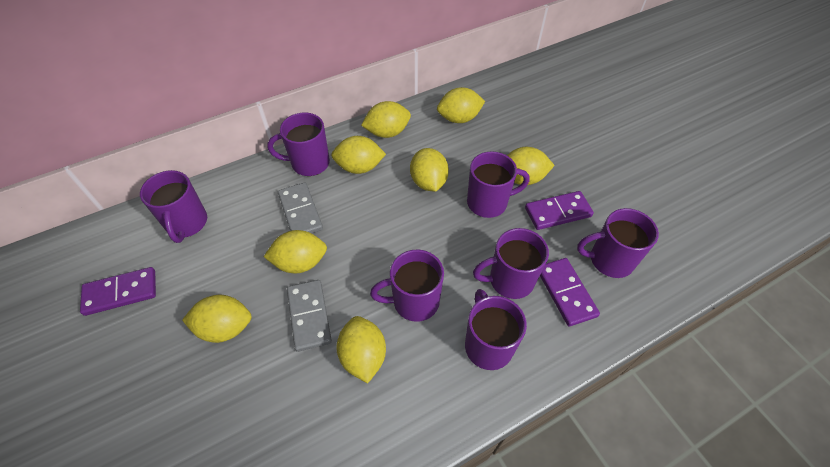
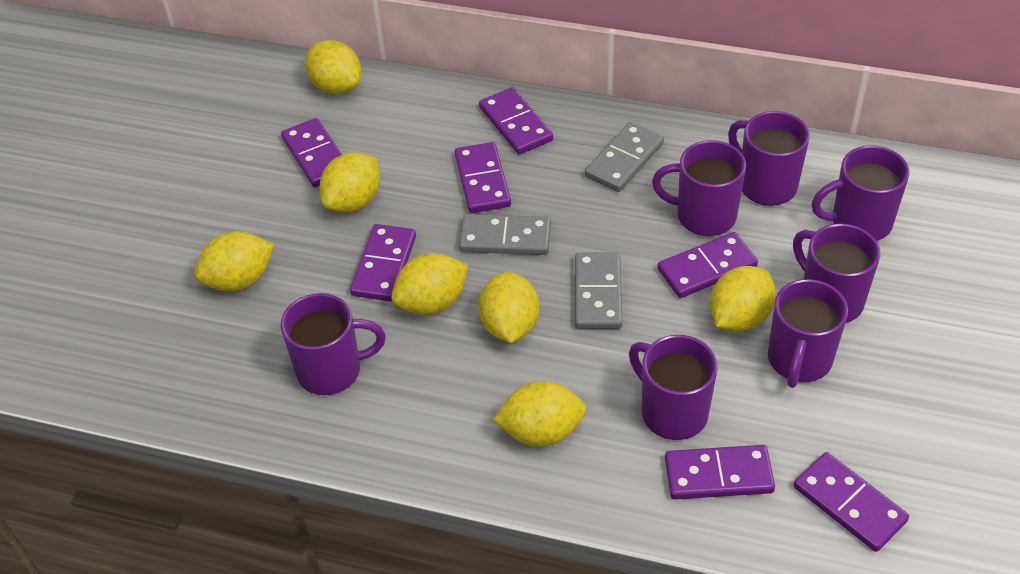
grey domino: [278,183,323,233] [287,280,332,352] = 2 -> [459,214,551,255] [575,253,622,329] [585,122,664,192] = 3
purple domino: [80,267,156,316] [525,191,594,230] [540,258,600,327] = 3 -> [281,118,342,187] [350,224,416,301] [455,142,511,213] [479,87,553,155] [658,232,758,298] [665,445,775,499] [794,452,909,552] = 7
yellow lemon: [182,295,252,343] [264,230,327,273] [331,136,386,174] [336,316,386,383] [361,101,411,138] [410,148,449,192] [437,87,485,123] [507,147,555,185] = 8 -> [194,231,275,291] [305,40,361,94] [319,152,380,212] [391,253,469,315] [478,272,539,343] [493,381,586,446] [710,266,776,331] = 7

